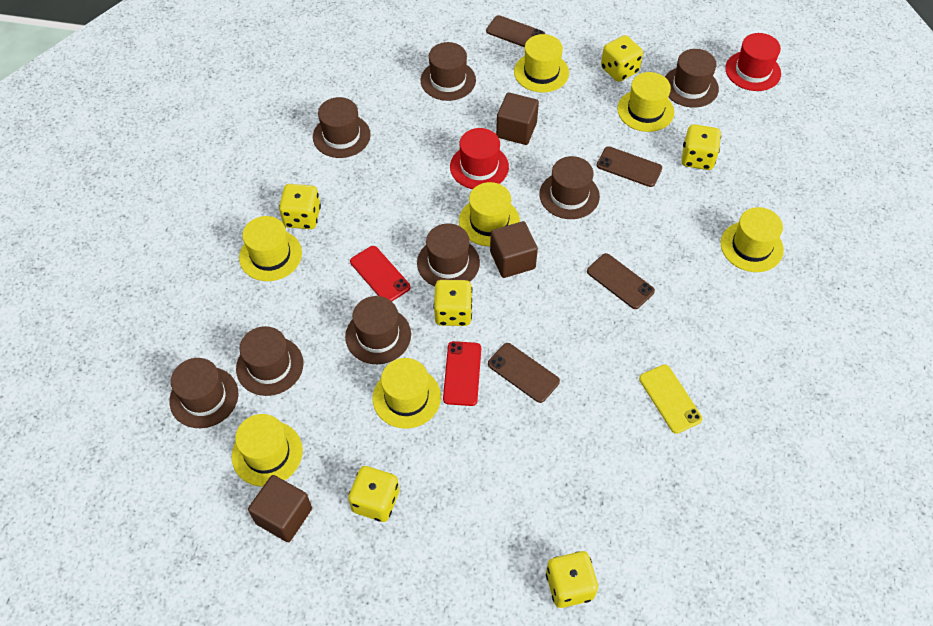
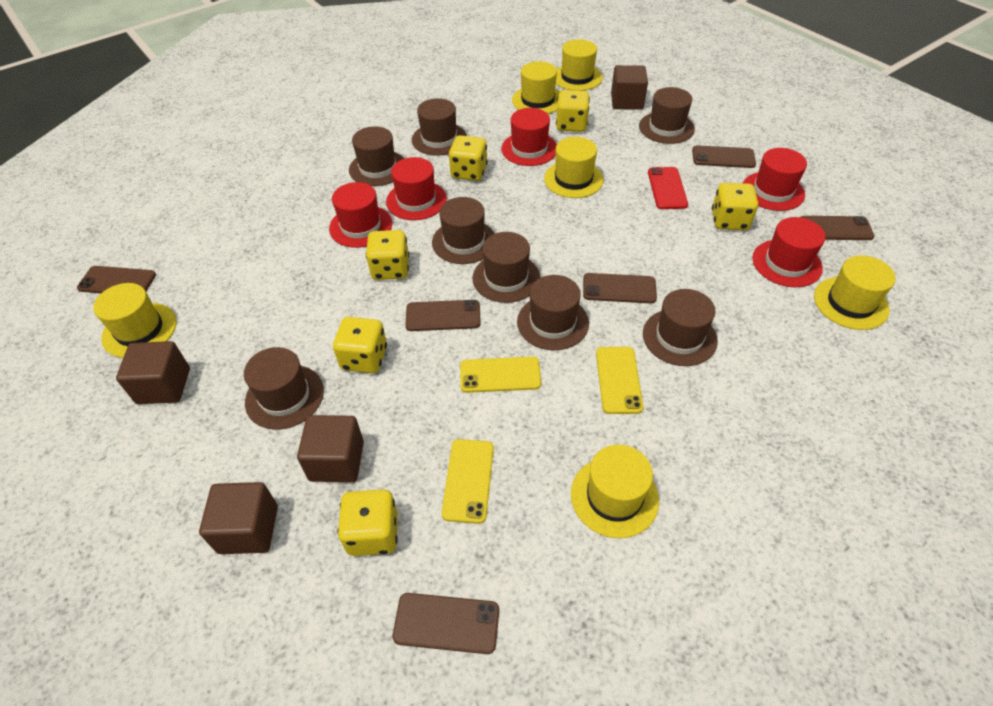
brown cube: [248,475,312,542] [490,221,538,278] [496,92,539,145] = 3 -> [116,341,190,404] [199,482,278,554] [297,415,364,482] [611,65,648,110] = 4
brown phone: [486,15,545,47] [488,343,560,403] [587,253,655,309] [597,146,662,187] = 4 -> [77,266,156,293] [393,593,499,654] [405,300,481,331] [583,273,657,303] [692,145,756,168] [801,216,875,240] = 6
red hat: [450,128,509,189] [725,33,781,91] = 2 -> [329,182,392,248] [386,157,447,220] [501,108,557,166] [743,148,807,211] [752,217,826,287] = 5
red phone: [350,246,410,301] [443,341,481,406] = 2 -> [648,167,688,209] = 1
yellow hat: [232,414,303,487] [239,216,302,281] [373,358,441,428] [459,182,520,246] [514,34,569,93] [617,72,674,132] [721,207,784,272] = 7 -> [93,283,176,358] [512,61,560,114] [544,137,603,198] [556,39,603,91] [571,445,659,538] [814,255,896,330] = 6
yellow phone: [639,364,703,434] = 1 -> [442,439,494,524] [460,357,541,393] [596,347,644,414] = 3

